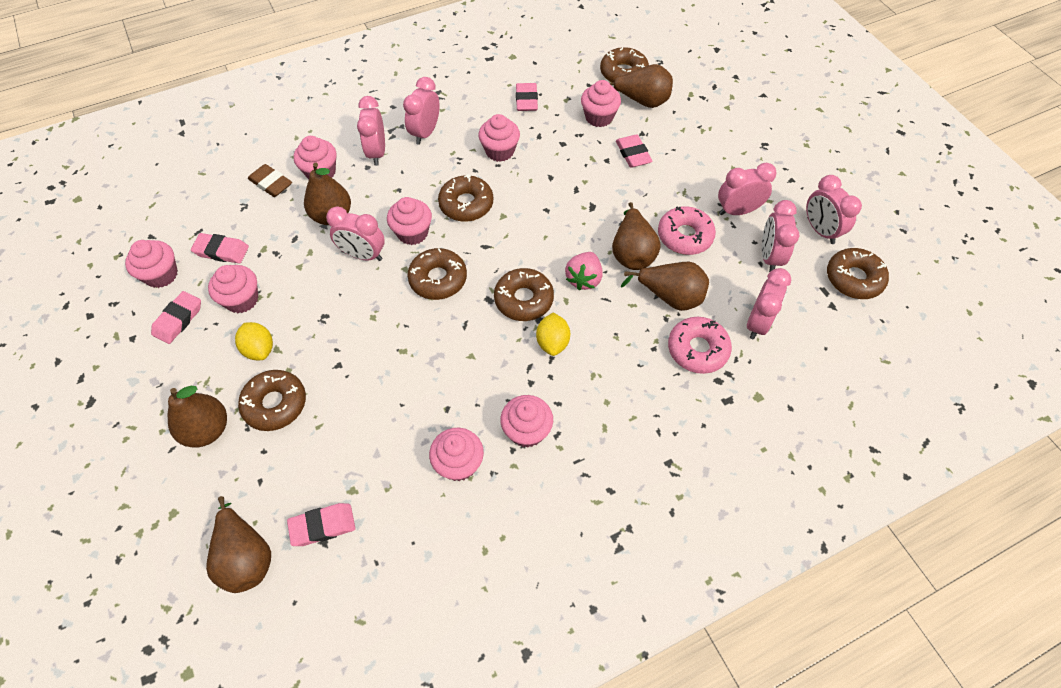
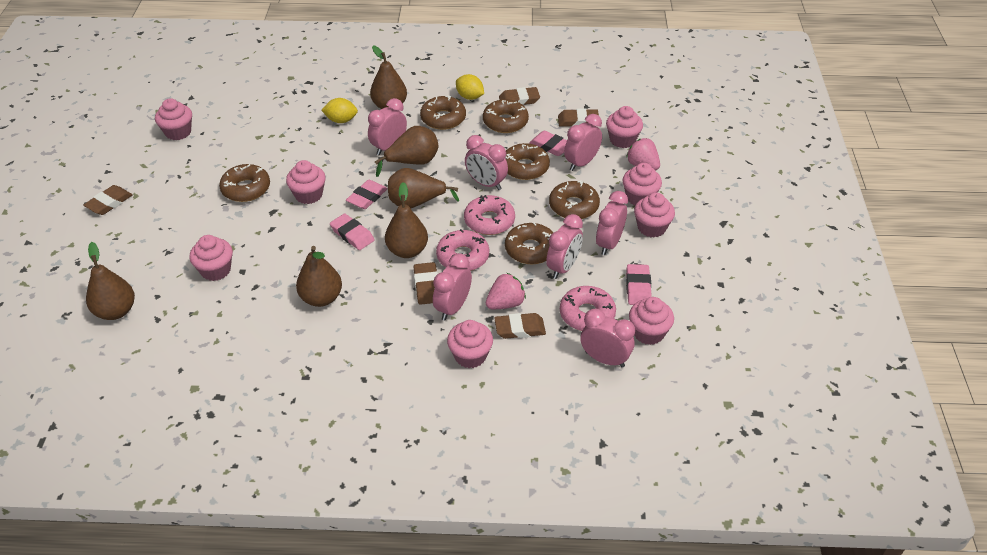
brown eraser: [248,164,292,197] = 1 -> [84,185,132,215] [413,262,438,305] [494,313,546,339] [499,87,540,105] [558,109,599,127] = 5
pink donut: [658,206,716,255] [668,317,732,374] = 2 -> [436,229,489,271] [464,195,515,235] [560,286,616,331] = 3
pink eraser: [151,291,201,344] [191,233,249,263] [287,503,355,546] [516,83,538,111] [616,135,653,168] = 5 -> [330,213,375,250] [346,180,388,209] [529,131,567,156] [626,264,652,305] = 4
pink strawberry: [565,252,602,290] = 1 -> [486,273,526,309] [626,138,660,170] = 2

